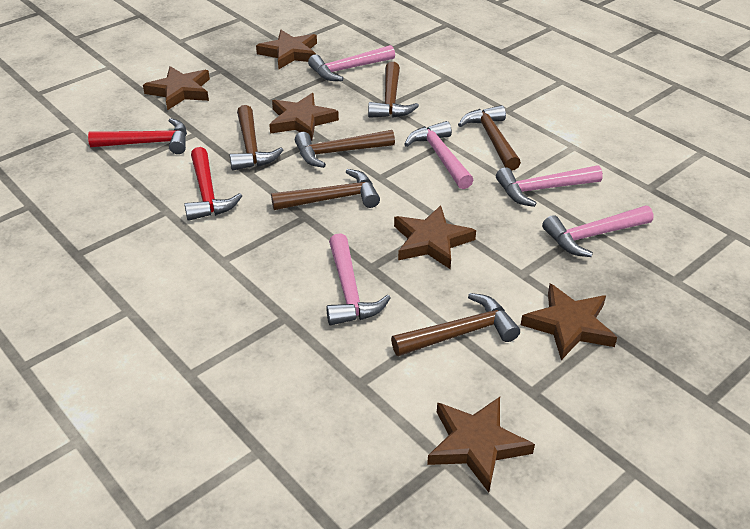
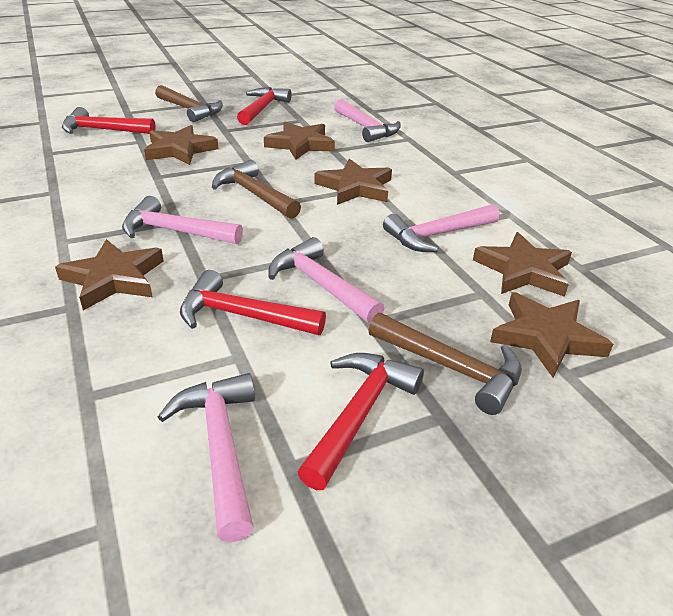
brown hammer: [230,105,283,171] [271,169,380,210] [295,130,395,168] [368,62,419,118] [391,293,520,356] [458,105,521,171] = 6 -> [155,85,223,122] [212,160,301,219] [368,313,522,415] = 3
red hammer: [88,118,187,154] [184,147,242,221] = 2 -> [62,107,156,134] [180,270,326,335] [237,87,292,125] [298,353,424,490] = 4

